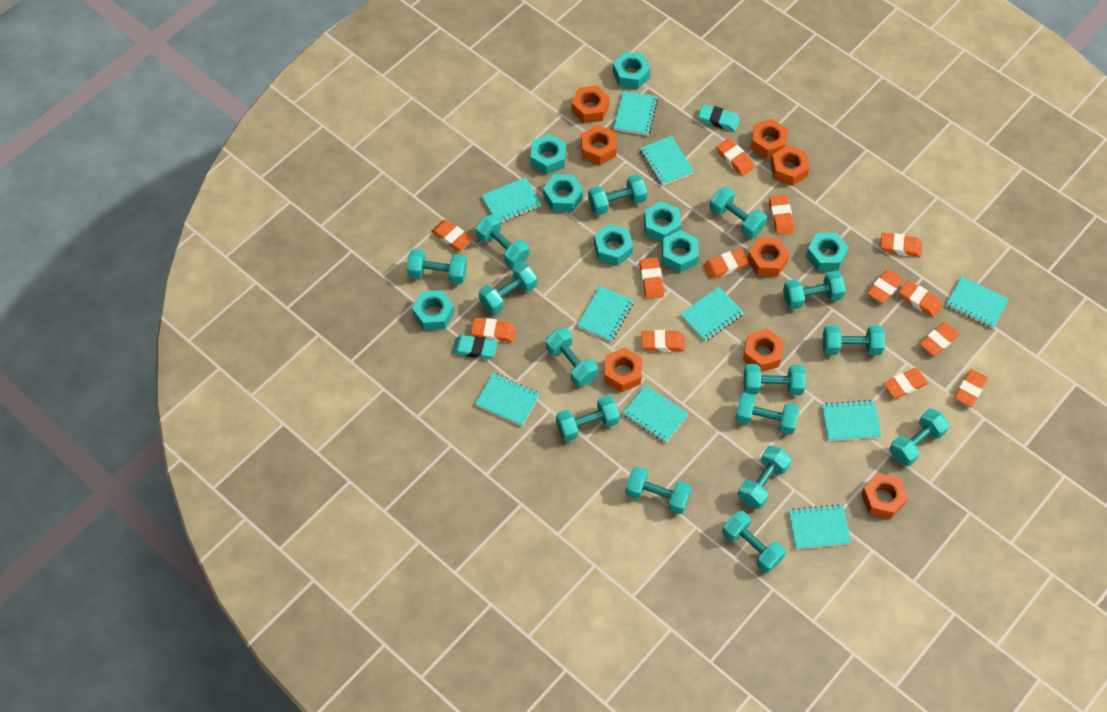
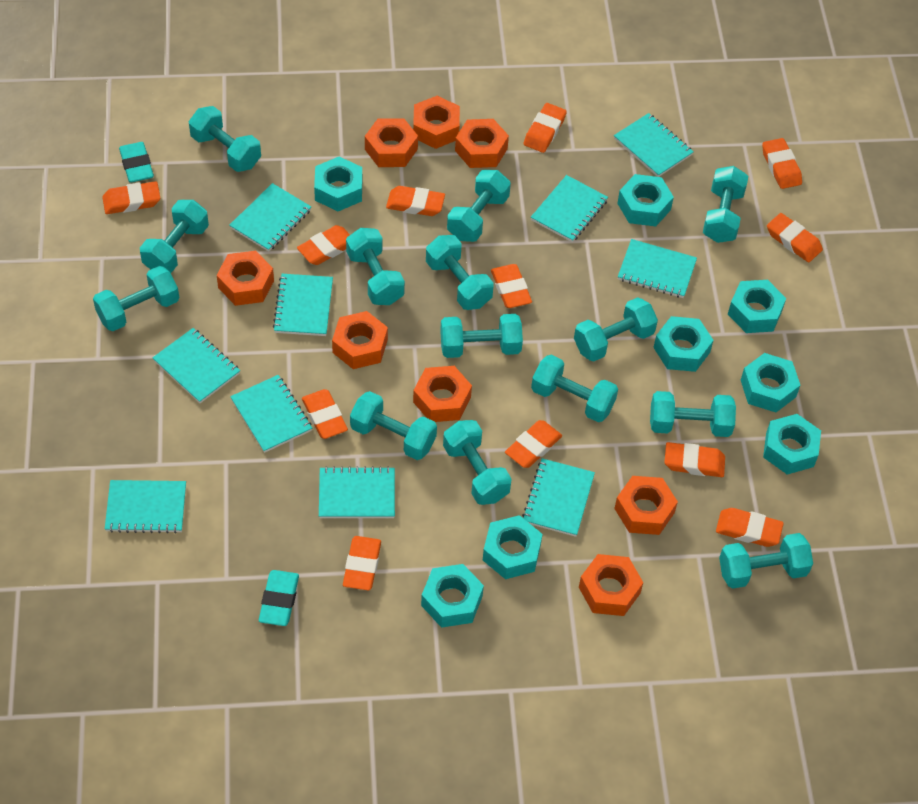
orange eraser: [431,220,472,251] [471,318,516,342] [639,258,664,299] [641,330,685,352] [703,249,749,279] [717,138,755,176] [769,195,794,235] [867,269,904,303] [880,232,922,257] [883,368,928,399] [899,280,943,317] [920,322,960,356] [954,369,988,407] = 13 -> [102,181,160,214] [297,225,350,265] [302,389,348,439] [343,536,381,590] [386,186,445,216] [491,264,532,308] [505,420,562,468] [524,103,567,153] [665,442,725,477] [716,508,784,547] [762,138,802,189] [767,213,823,262] = 12
turquoise dumbbell: [407,249,467,284] [476,214,529,268] [479,262,537,314] [546,328,598,387] [556,395,620,442] [588,174,647,216] [625,466,691,514] [709,187,767,238] [722,511,786,573] [735,393,799,435] [738,446,791,509] [744,364,806,395] [783,271,846,310] [823,325,885,355] [889,408,949,466] = 15 -> [93,266,179,331] [140,200,209,273] [189,106,261,172] [346,228,405,305] [350,391,437,460] [426,235,494,310] [440,314,523,358] [443,420,512,505] [447,170,511,242] [531,355,618,422] [574,297,658,362] [650,391,736,437] [703,166,748,243] [719,533,813,589] = 14

